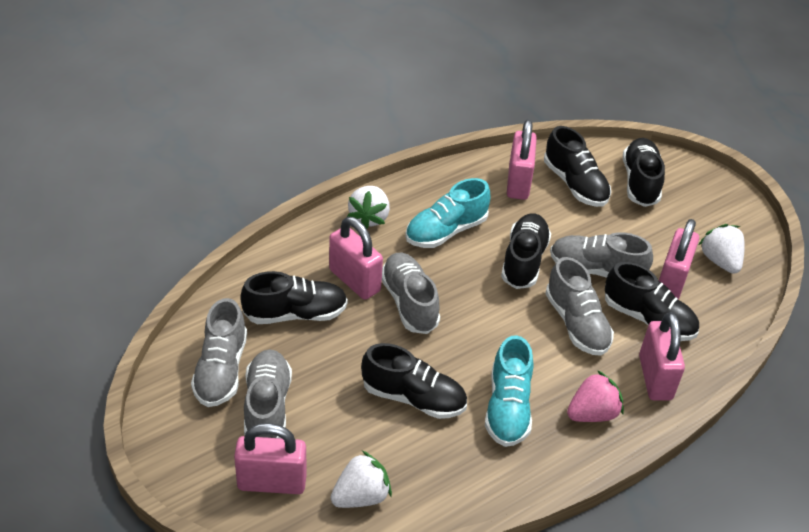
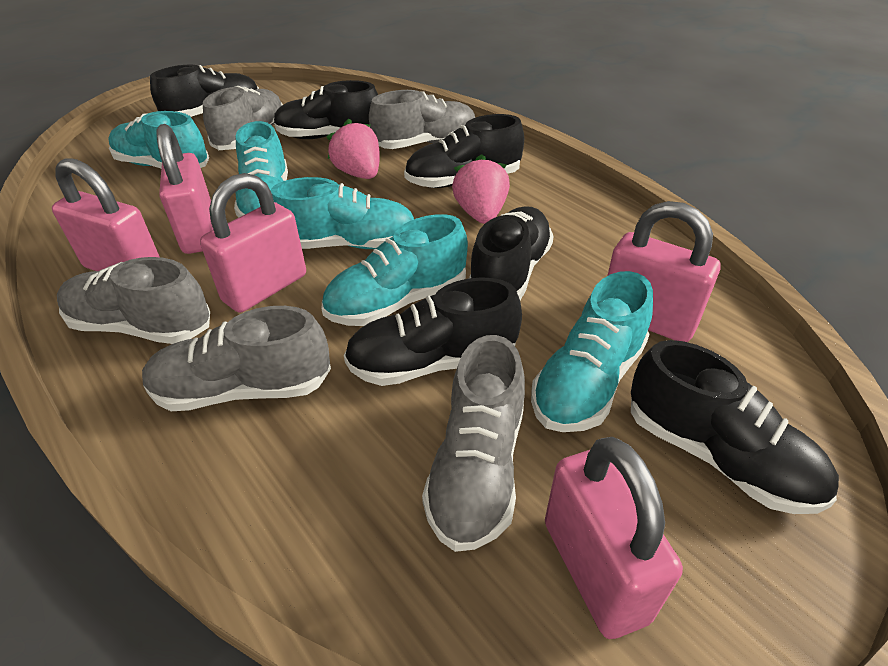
pink strawberry: [567,370,624,422] = 1 -> [326,119,380,179] [452,154,510,224] = 2
turquoise shoe: [405,178,490,248] [485,335,534,447] = 2 -> [108,111,209,168] [234,121,288,217] [271,177,414,249] [321,214,468,326] [531,271,653,432] = 5
white strawberry: [330,451,392,508] [347,186,390,229] [698,224,745,274] = 3 -> none = 0

